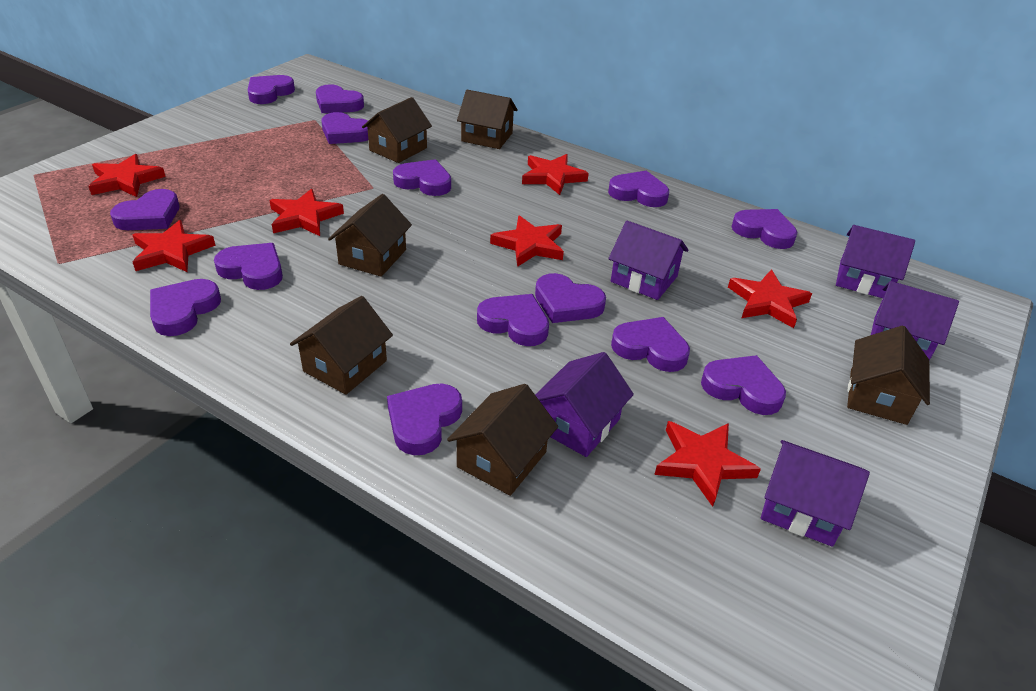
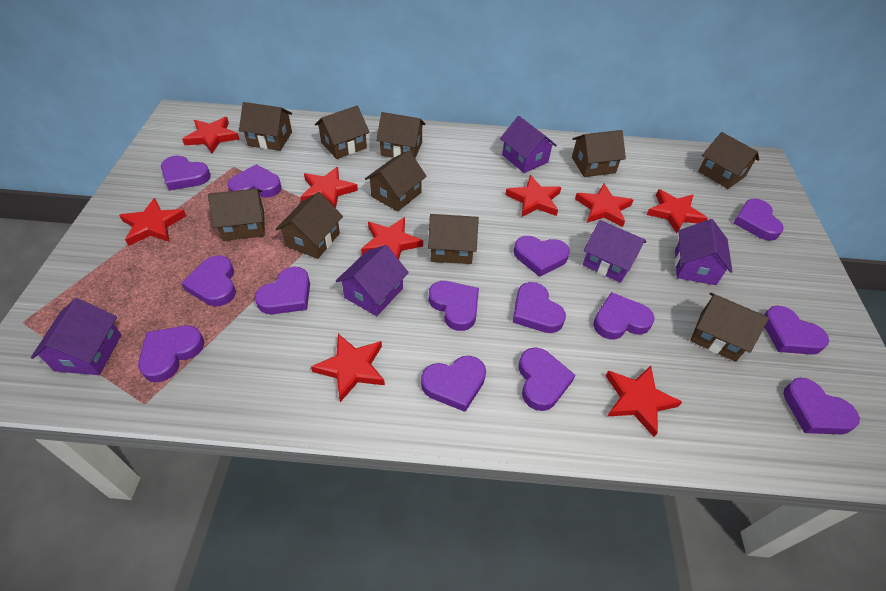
brown house: [290,296,393,395] [328,194,412,277] [362,97,432,163] [447,384,558,496] [457,90,518,149] [847,325,930,425] = 6 -> [208,188,265,241] [239,102,292,151] [275,192,343,259] [315,106,370,159] [365,151,427,212] [376,112,426,158] [428,214,479,264] [572,130,626,177] [690,293,769,362] [698,132,759,189] = 10
red star: [88,154,166,197] [133,220,216,272] [269,189,344,236] [490,215,564,267] [522,154,589,195] [654,421,761,507] [728,270,812,328] = 7 -> [119,198,186,246] [182,117,239,153] [301,167,358,208] [311,334,385,402] [361,217,423,259] [505,175,561,217] [575,184,633,227] [606,366,682,437] [646,189,708,234] = 9

